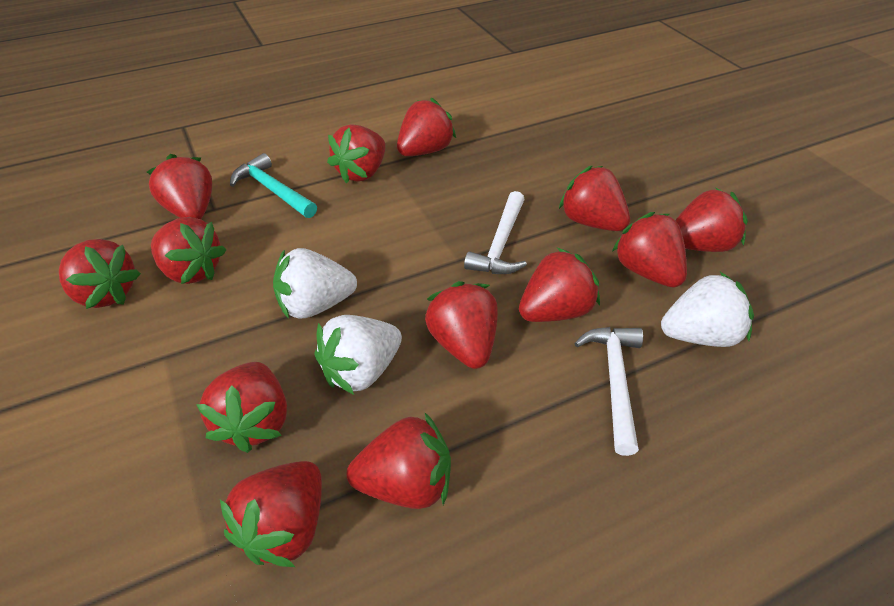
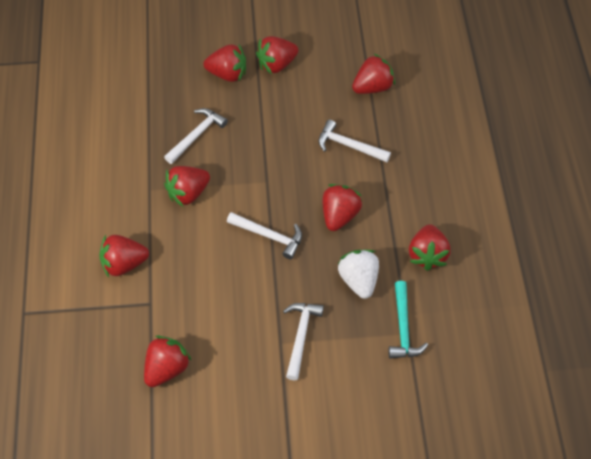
red strawberry: [59,239,141,309] [147,154,212,219] [151,217,226,284] [196,362,287,453] [220,461,322,567] [327,124,385,183] [347,412,451,509] [397,98,456,156] [425,281,498,369] [519,248,600,322] [559,165,630,231] [612,212,687,287] [675,188,748,252] = 13 -> [99,235,149,277] [144,335,192,387] [164,166,210,207] [204,44,246,82] [256,36,298,74] [323,184,362,231] [352,54,395,94] [409,224,450,271] = 8
white hammer: [464,191,527,274] [574,327,643,456] = 2 -> [164,108,228,164] [227,212,302,259] [283,303,324,380] [319,120,391,162] = 4
white strawberry: [273,248,357,319] [314,315,402,395] [661,272,754,347] = 3 -> [338,250,379,299] = 1

